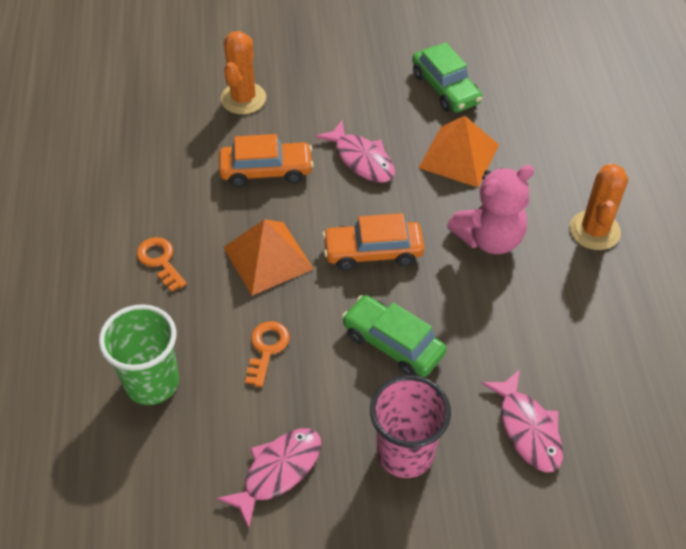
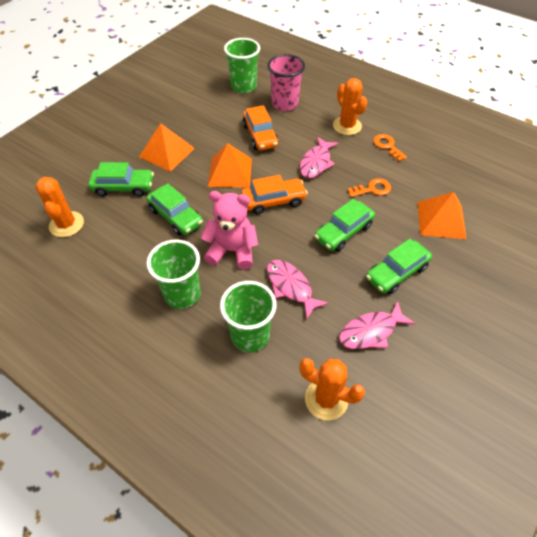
green car: [342,295,446,377] [412,42,482,112] = 2 -> [88,162,154,197] [146,183,203,235] [314,199,375,252] [366,239,432,294] = 4
green cup: [99,304,179,405] = 1 -> [147,240,201,309] [220,281,277,352] [224,38,260,93] = 3
orange cactus: [221,31,266,114] [570,163,628,250] = 2 -> [35,177,84,237] [299,358,365,420] [333,78,367,135] = 3
orange pyramid: [223,219,313,296] [419,116,499,187] = 2 -> [139,123,195,172] [208,143,252,188] [418,192,466,239] = 3

